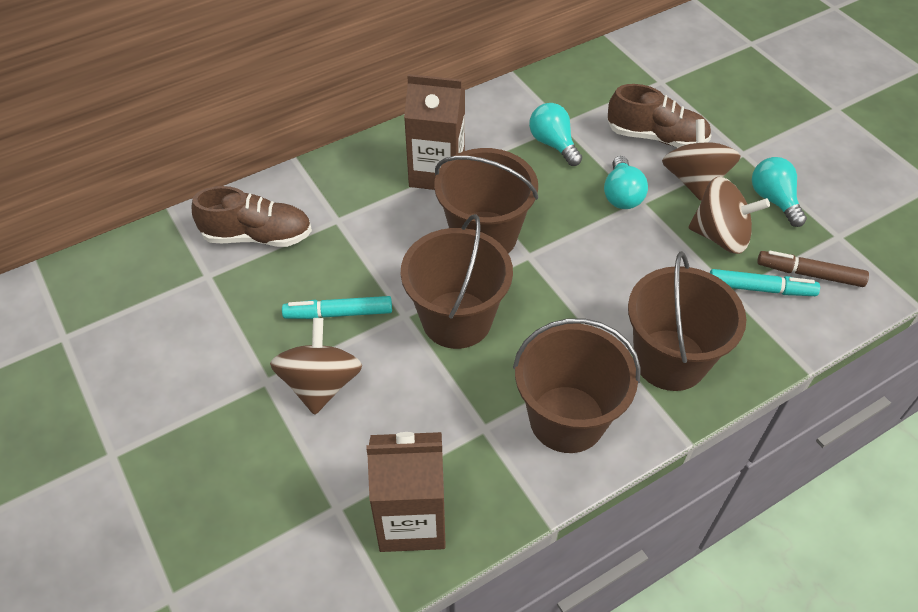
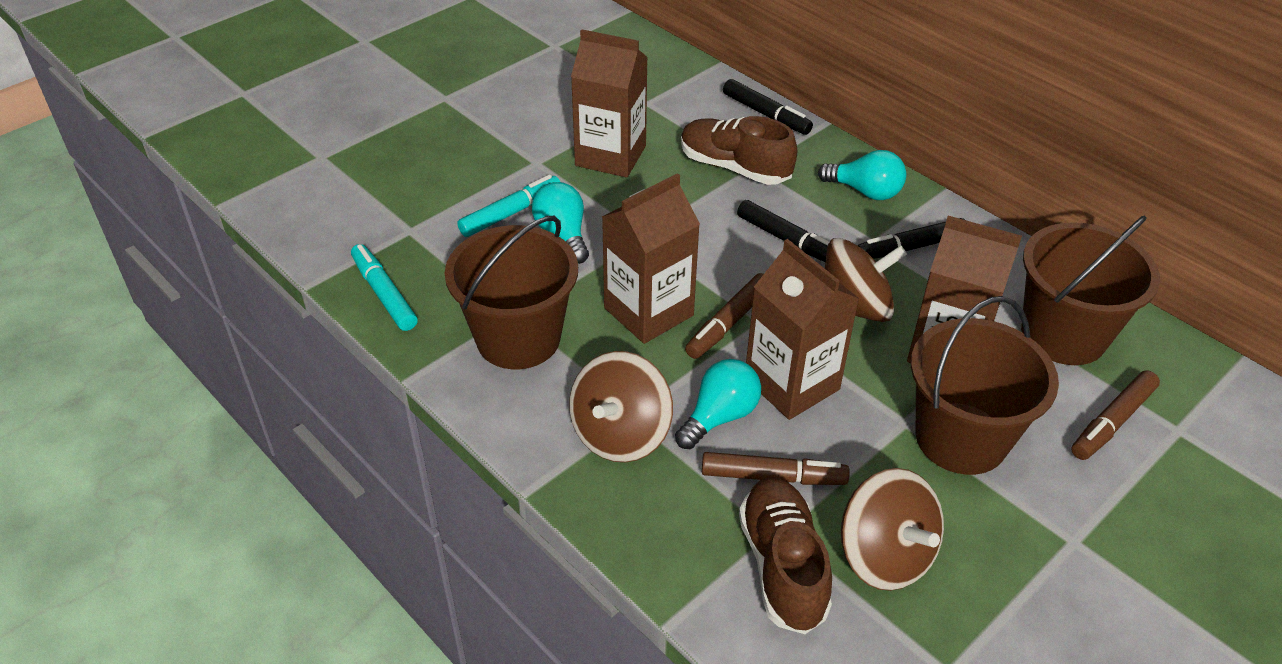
black marker: none = 0 -> [723,79,813,135] [737,200,829,262] [857,218,965,259] = 3
brown bucket: [401,214,513,349] [434,148,538,253] [513,318,641,453] [628,251,746,391] = 4 -> [445,216,578,369] [911,296,1059,475] [1021,215,1160,365] = 3
brown carton: [366,432,446,552] [404,74,465,190] = 2 -> [571,29,648,177] [602,173,700,344] [746,239,859,420] [907,216,1022,363] = 4
brown marker: [757,251,869,287] = 1 -> [685,273,764,359] [702,452,850,485] [1071,370,1160,460] = 3

